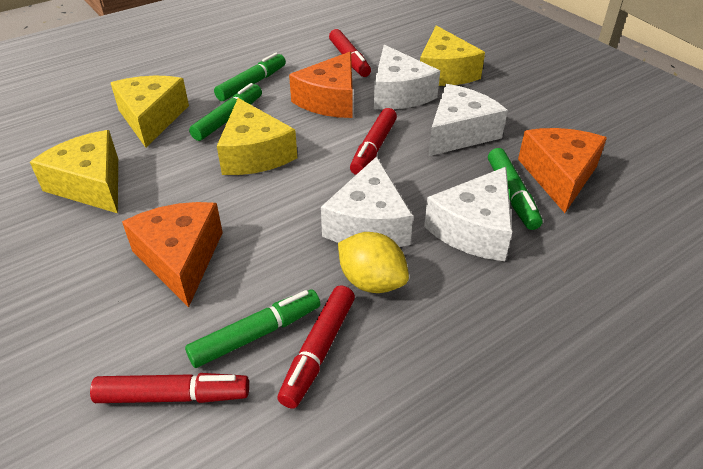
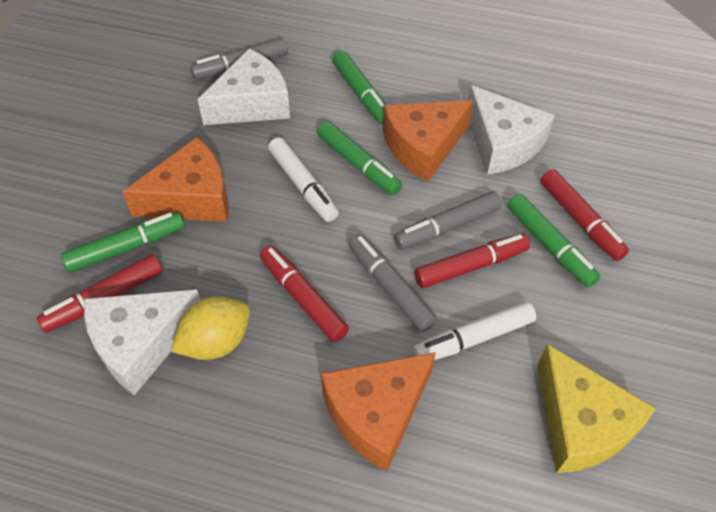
grey marker: none = 0 -> [190,38,288,80] [348,234,437,332] [394,191,502,250] = 3
white cheese: [321,156,413,247] [374,45,440,109] [424,167,512,261] [429,84,508,156] = 4 -> [84,289,200,395] [197,48,290,125] [468,85,555,175] = 3
white marker: none = 0 -> [268,137,339,222] [413,302,536,360] = 2
yellow cheese: [30,130,118,213] [111,76,189,148] [217,98,297,175] [420,25,485,86] = 4 -> [537,344,656,473] = 1

